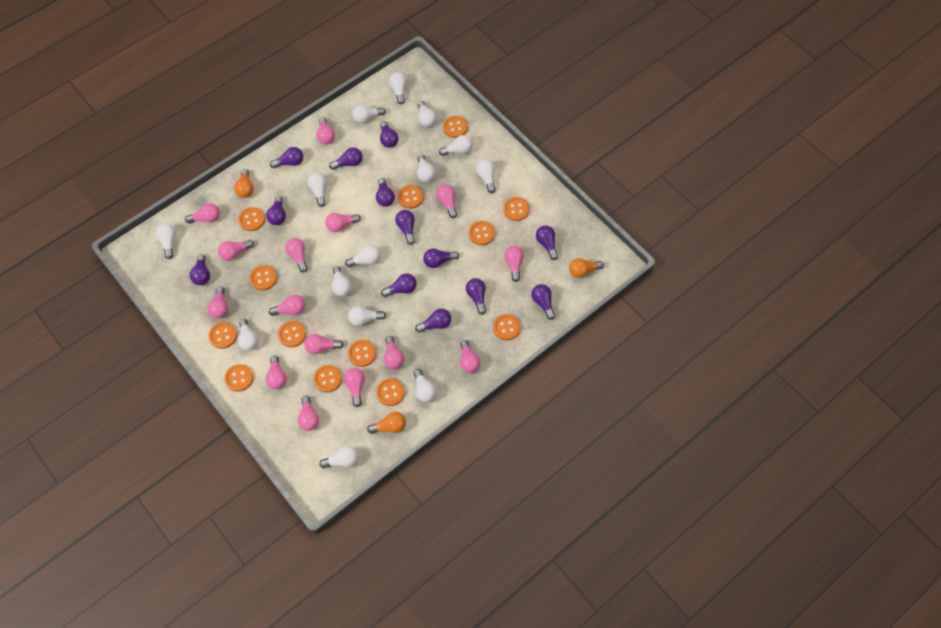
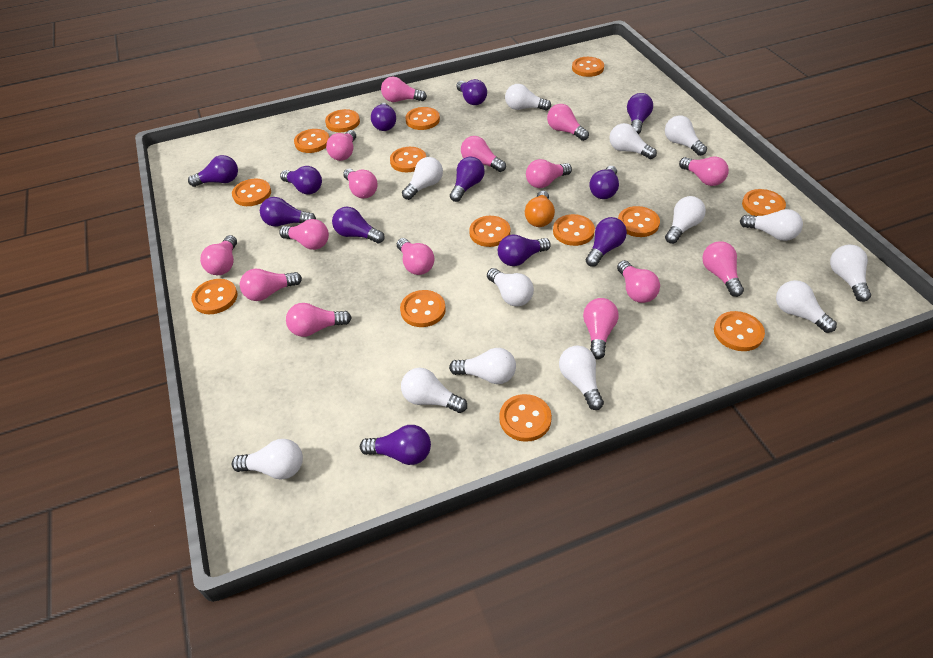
orange button: [208,322,237,349] [224,364,253,392] [238,207,265,231] [250,265,277,291] [278,321,306,347] [313,365,342,392] [348,340,376,367] [376,378,405,406] [398,185,424,209] [443,116,468,138] [469,221,495,245] [493,314,521,340] [504,197,530,221] = 13 -> [191,279,238,314] [232,179,271,206] [294,129,329,153] [325,109,360,132] [390,147,426,172] [400,290,446,327] [405,107,440,130] [469,216,510,247] [499,394,552,442] [553,214,595,246] [572,57,604,77] [618,206,660,237] [714,311,765,351] [742,189,786,216] = 14
orange light bulb: [234,169,254,198] [367,412,406,434] [569,258,604,278] = 3 -> [525,190,555,227] = 1
purple light bulb: [190,254,210,285] [266,196,286,225] [270,147,303,168] [329,147,363,170] [376,178,395,207] [380,121,398,148] [381,273,417,297] [395,210,415,245] [415,309,451,332] [423,249,459,268] [466,278,486,315] [531,284,555,320] [536,226,558,260] = 13 -> [188,155,238,187] [260,197,316,227] [280,166,322,194] [332,207,385,244] [360,425,431,465] [371,103,396,131] [450,157,485,202] [456,79,487,105] [498,234,551,266] [586,217,627,267] [589,166,619,199] [627,93,653,134] = 12
white light bulb: [156,223,176,259] [237,319,258,351] [308,173,327,207] [319,446,359,468] [332,266,352,297] [345,245,381,267] [348,306,386,326] [352,105,386,123] [389,72,407,104] [414,369,437,402] [417,154,436,182] [418,101,437,127] [439,135,473,156] [476,159,495,193] = 14 -> [232,439,303,480] [401,368,467,413] [402,157,443,200] [449,348,516,384] [487,268,534,307] [505,84,551,111] [559,345,604,410] [609,123,657,159] [665,115,707,156] [665,196,706,244] [740,209,803,241] [776,280,837,333] [830,245,871,302] = 13

